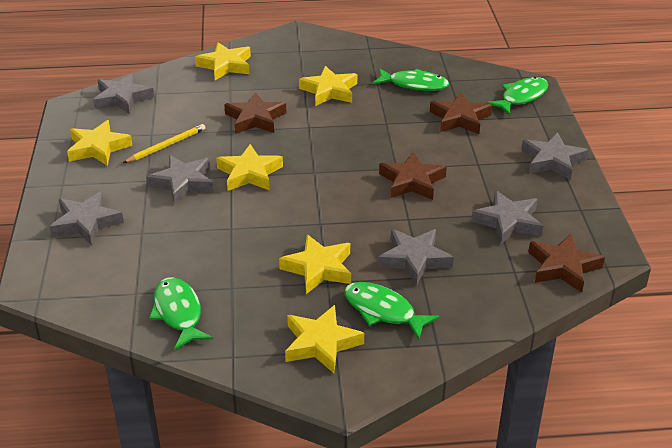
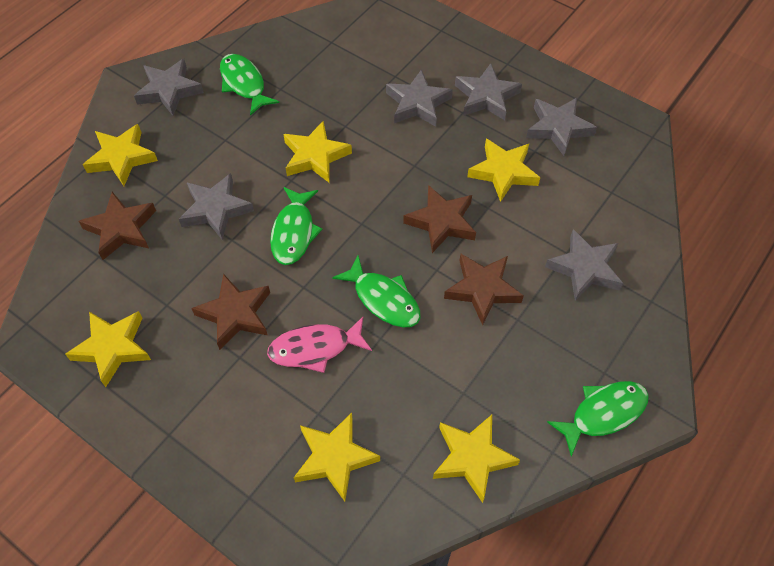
pink fish: none = 0 -> [267,317,372,373] = 1
yellow pencil: [123,124,206,163] = 1 -> none = 0

